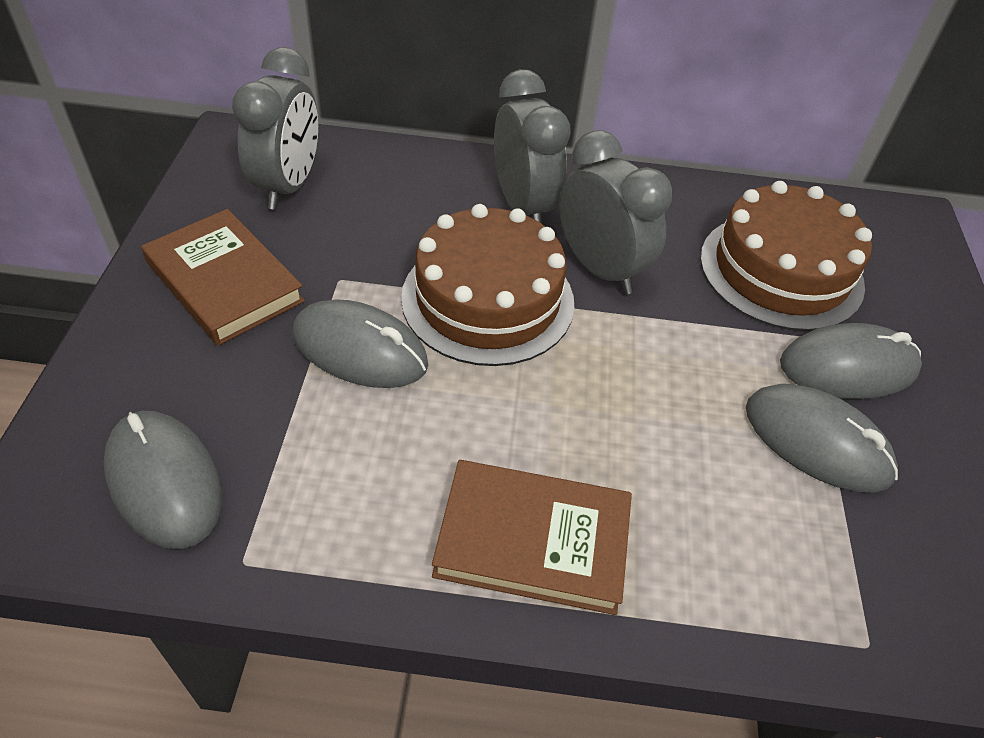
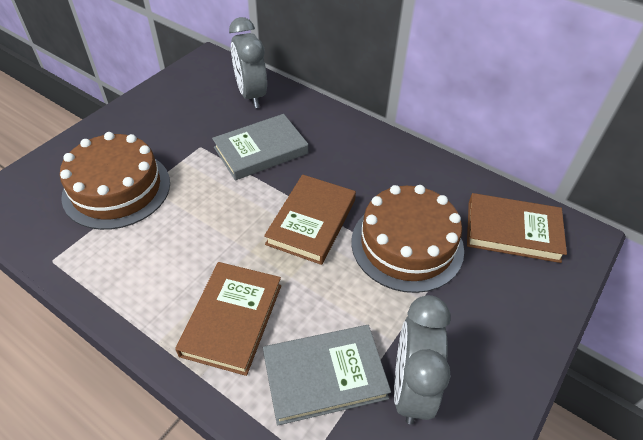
brown book: [141,209,305,346] [432,460,632,615] = 2 -> [175,262,281,376] [264,174,356,265] [467,193,567,263] = 3
grey book: none = 0 -> [212,114,308,180] [263,325,391,426] = 2
grey clock: [232,47,318,210] [494,69,571,224] [559,130,672,295] = 3 -> [229,17,267,108] [394,295,451,424] = 2
grey mouse: [103,411,222,549] [293,299,428,388] [746,384,898,493] [780,323,922,399] = 4 -> none = 0

